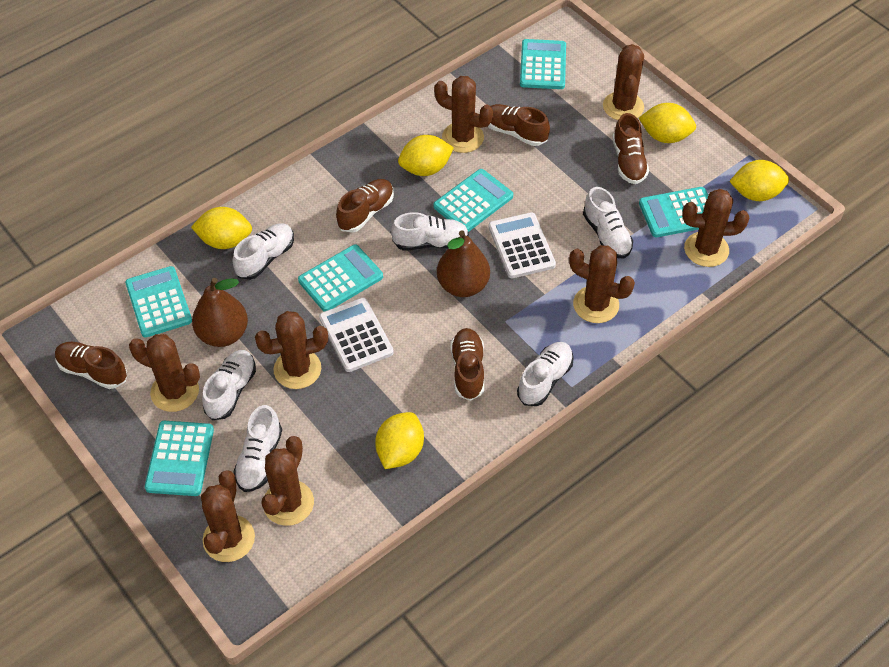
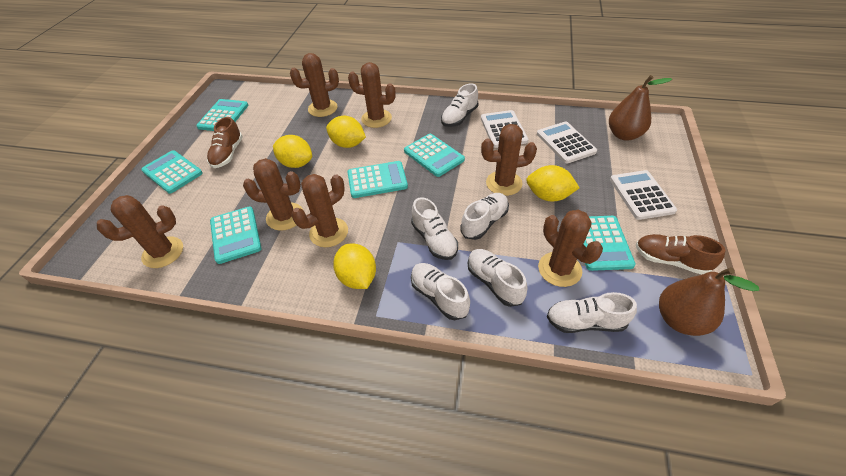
brown cactus: [129,334,200,412] [201,470,255,562] [255,311,328,389] [262,436,314,526] [434,76,493,153] [569,245,635,323] [603,44,644,120] [682,189,749,267] = 8 -> [97,195,183,268] [243,158,303,231] [290,53,339,117] [292,174,348,247] [348,62,396,128] [481,124,537,196] [538,209,603,287] = 7
brown shoe: [55,342,127,389] [336,179,394,233] [450,328,484,401] [488,104,550,146] [612,113,649,184] = 5 -> [207,117,243,168] [636,234,726,274] = 2
white calculator: [319,298,394,372] [488,212,556,279] = 2 -> [481,110,528,148] [537,121,597,164] [610,170,677,220] = 3
yellow lemon: [191,207,252,249] [375,412,424,469] [398,135,454,176] [639,103,696,143] [729,160,789,201] = 5 -> [273,135,312,168] [326,116,366,148] [333,243,376,289] [526,165,580,202] = 4

